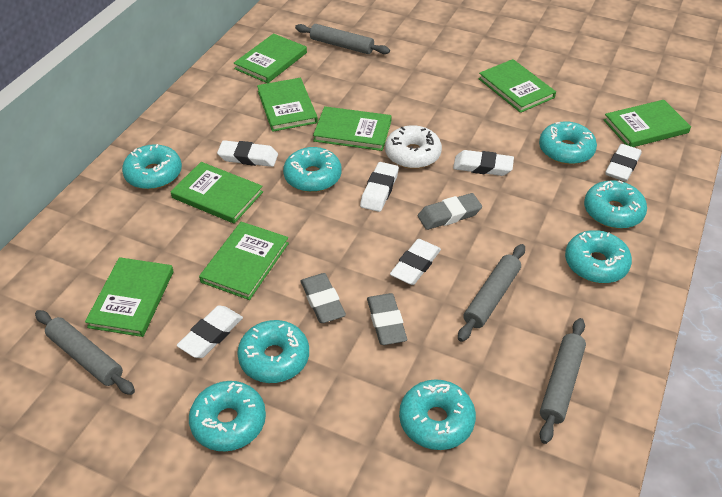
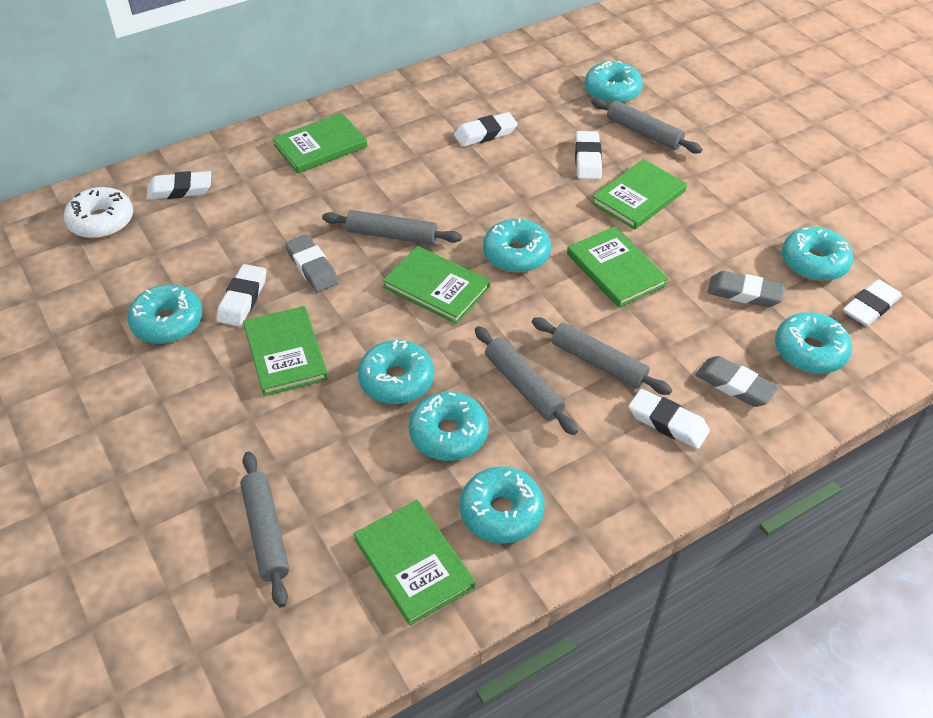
green book: [85,257,174,337] [171,162,263,224] [199,222,289,300] [234,33,307,83] [257,78,318,132] [313,106,392,151] [478,59,556,113] [604,100,691,147] = 8 -> [243,306,328,396] [273,113,368,174] [353,500,476,626] [382,246,490,324] [567,226,668,307] [591,159,687,230] = 6
grey rolling pin: [35,310,135,395] [295,24,390,54] [458,244,525,342] [540,318,586,444] = 4 -> [240,451,289,608] [322,210,462,245] [475,326,578,435] [532,318,672,395] [591,98,703,153] = 5

